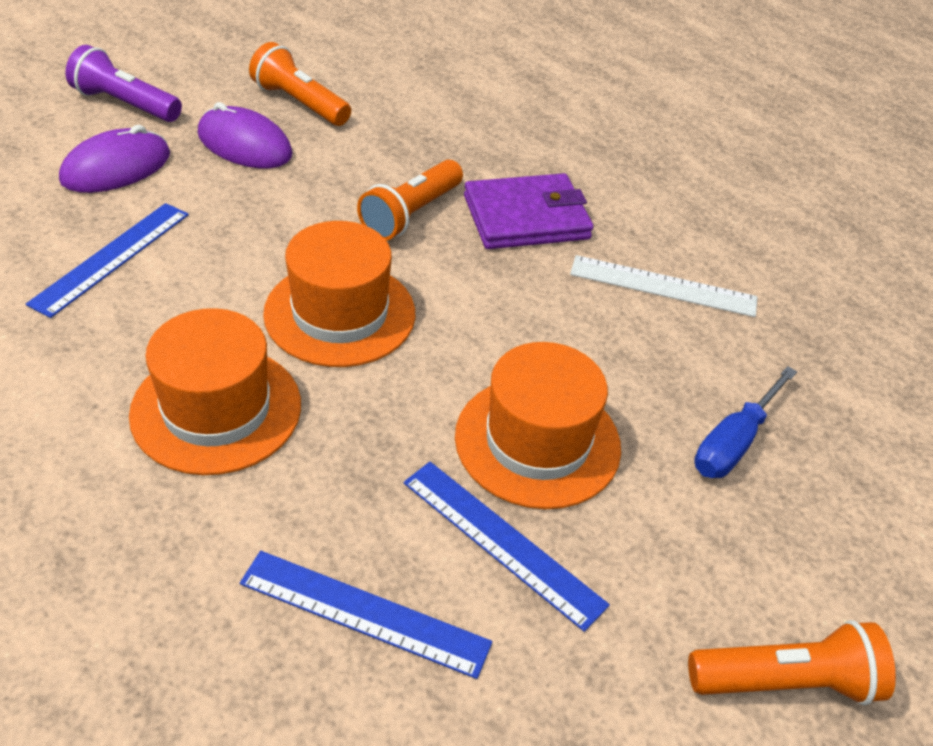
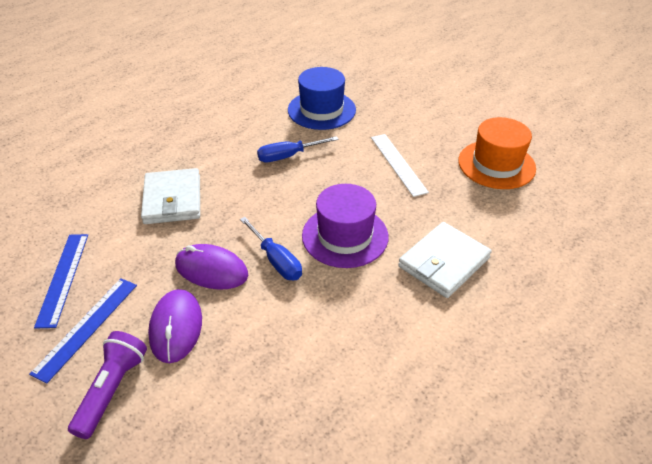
blue hat: none = 0 -> [288,67,356,130] = 1
blue ruler: [26,203,189,318] [240,551,492,679] [404,462,610,632] = 3 -> [29,278,137,384] [34,234,88,329] = 2
blue screwdriver: [694,366,797,478] = 1 -> [240,217,302,280] [257,136,339,162] = 2
orange flashlight: [249,42,351,126] [357,160,463,240] [688,620,896,705] = 3 -> none = 0
orange hat: [129,308,301,475] [263,221,415,367] [455,342,621,509] = 3 -> [458,117,536,189] = 1
purple hat: none = 0 -> [302,184,389,268] = 1
purple wallet: [464,173,593,249] = 1 -> none = 0
white wallet: none = 0 -> [141,168,200,224] [398,222,492,298] = 2

